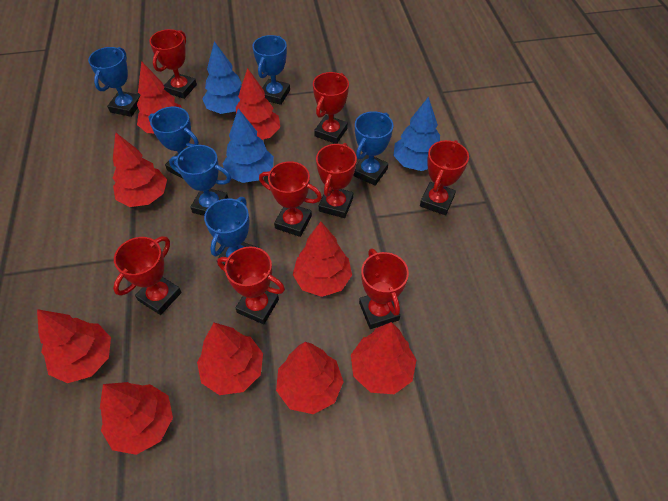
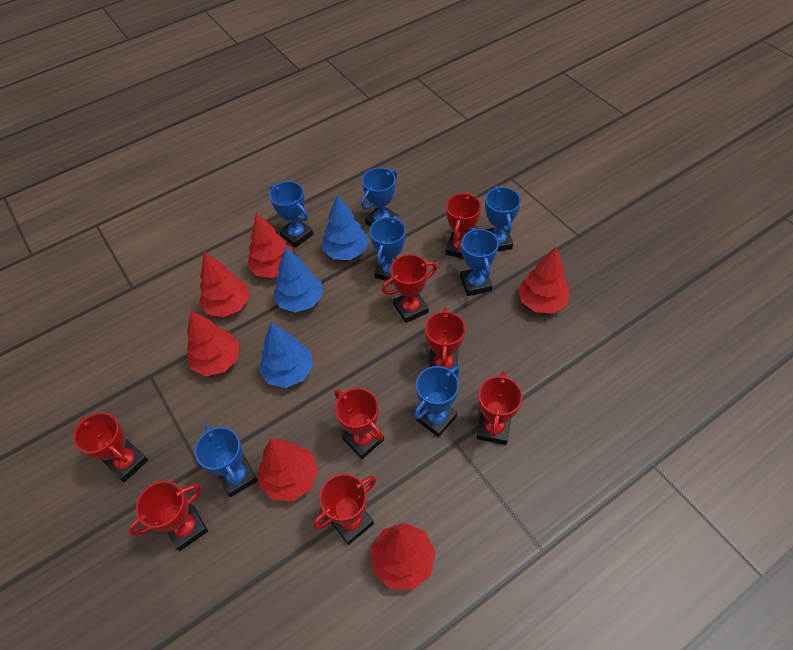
blue trophy: [88,47,140,117] [149,107,199,178] [169,145,231,216] [204,197,256,266] [252,35,290,105] [353,111,393,186] = 6 -> [195,425,258,497] [269,181,313,248] [361,168,398,227] [370,216,406,282] [414,366,460,437] [460,227,499,296] [485,186,521,252] = 7
red tree: [37,309,111,383] [100,382,173,455] [113,132,167,207] [137,61,182,133] [197,323,263,395] [232,68,280,140] [276,342,344,414] [293,222,352,297] [351,322,416,394] = 9 -> [186,311,240,376] [199,252,249,317] [247,212,293,278] [259,439,318,501] [371,523,436,590] [518,247,570,313] = 6

